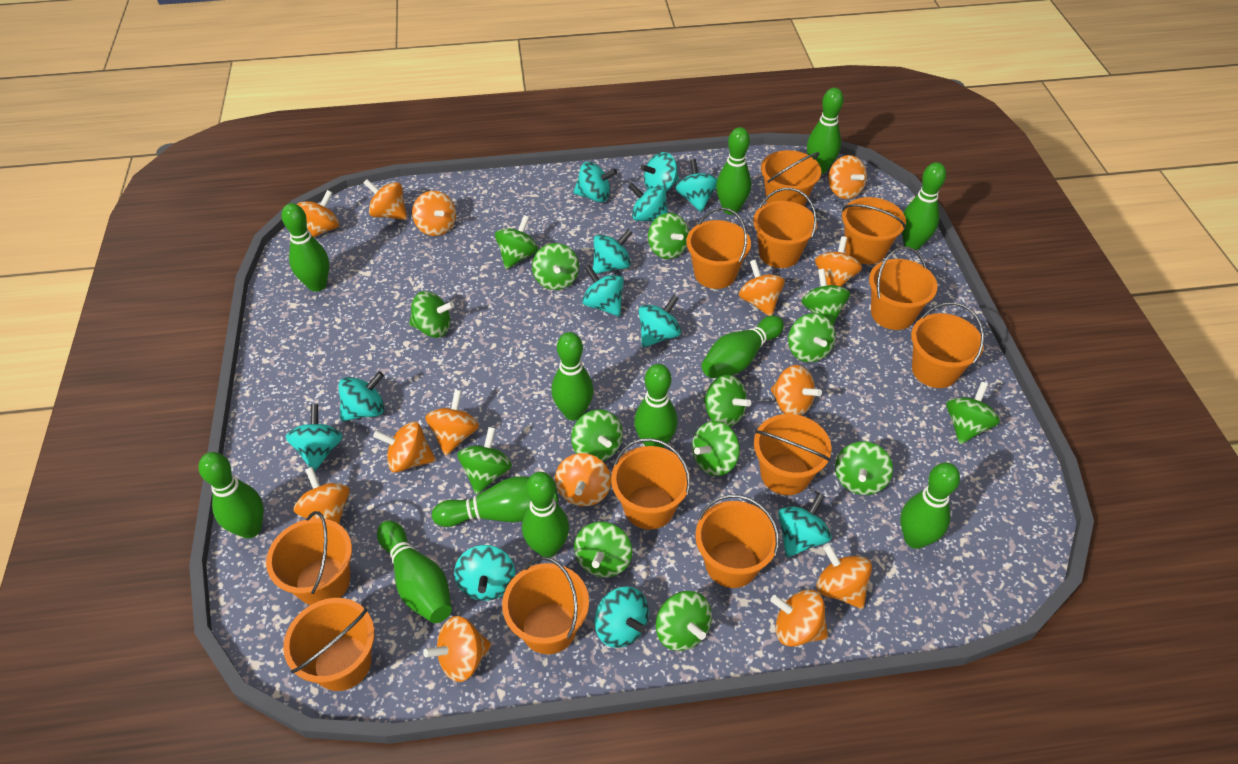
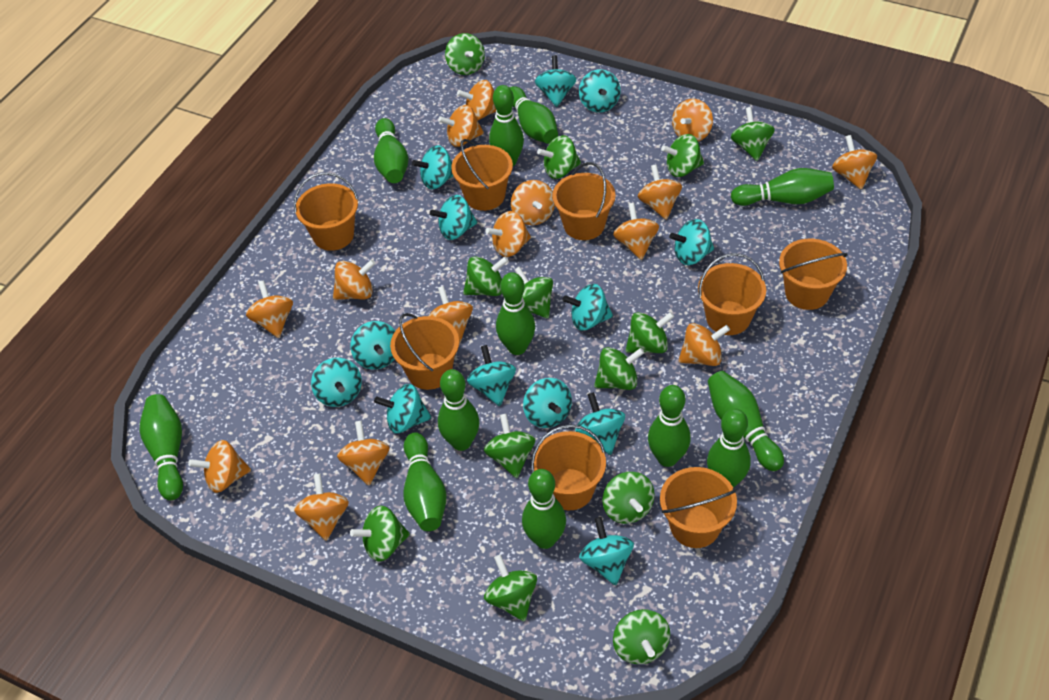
green spinning top: [409,291,454,338] [457,427,512,495] [495,215,538,269] [532,243,579,290] [571,410,623,461] [574,522,632,577] [648,213,689,259] [656,591,712,651] [692,421,740,476] [703,375,751,427] [788,313,836,363] [801,269,850,325] [835,441,893,495] [946,382,1000,444] = 14 -> [350,505,410,562] [445,33,485,75] [463,256,508,296] [484,414,535,478] [484,555,537,622] [514,267,553,319] [537,135,581,179] [594,347,644,390] [602,472,655,524] [613,609,670,664] [625,312,674,353] [661,134,704,177] [731,107,775,161] = 13
orange bucket: [266,511,352,605] [283,598,374,691] [502,557,589,654] [611,438,690,530] [686,208,751,289] [695,495,779,588] [753,188,817,268] [754,414,831,495] [761,150,821,206] [842,197,906,264] [869,247,938,330] [911,302,984,388] = 12 -> [294,172,358,251] [390,313,459,390] [451,139,513,211] [531,425,606,510] [552,162,616,240] [660,467,737,548] [698,253,766,335] [779,239,848,310] = 8
orange spinning top: [293,467,350,524] [297,190,339,237] [364,179,407,220] [373,422,436,472] [412,191,456,236] [423,616,491,682] [425,390,479,456] [555,453,611,506] [739,260,785,316] [770,590,828,647] [771,365,822,416] [815,236,862,287] [816,543,872,609] [828,155,867,199] = 14 -> [188,440,251,493] [246,280,293,338] [294,473,349,541] [333,259,375,300] [337,421,390,485] [428,286,473,344] [438,105,484,147] [457,80,496,121] [485,211,531,257] [511,180,555,225] [613,203,659,260] [638,164,682,220] [672,99,713,142] [678,323,730,366] [832,135,877,190] = 15
turquoise spinning top: [286,404,343,472] [338,371,384,421] [454,545,515,601] [573,162,617,202] [582,265,624,316] [593,229,633,274] [594,586,649,648] [628,183,668,222] [639,295,681,348] [640,152,679,192] [675,159,717,212] [778,493,831,557] = 12 -> [311,358,362,407] [350,321,395,369] [374,384,431,433] [412,145,453,189] [430,195,477,240] [467,345,516,406] [523,378,572,428] [535,55,576,107] [563,284,613,331] [575,392,625,455] [579,69,620,112] [579,517,634,585] [669,219,714,265] = 13

